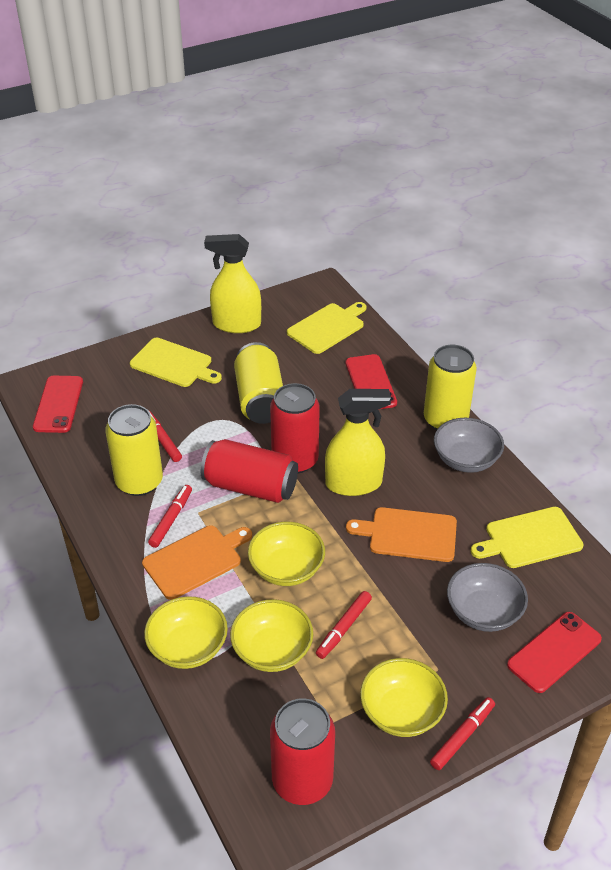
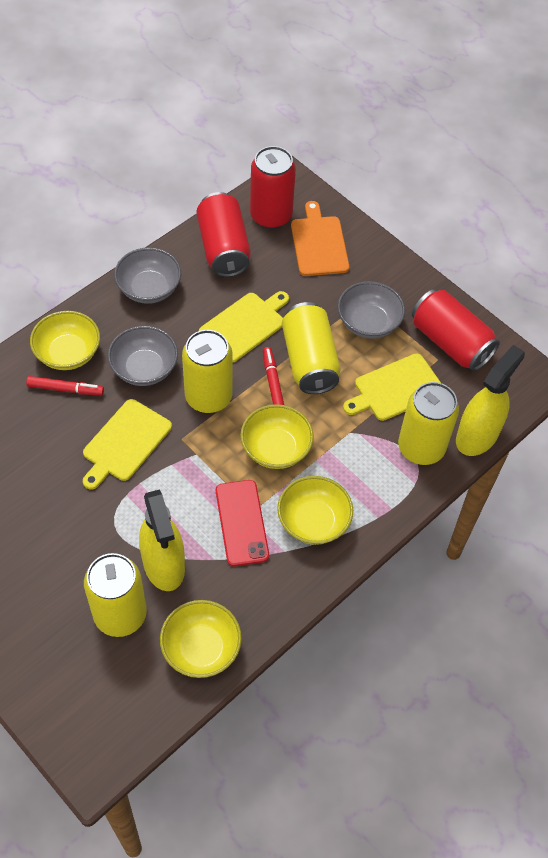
grey bowl: [434,418,504,473] [447,563,528,632] = 2 -> [108,326,178,386] [114,248,181,304] [338,281,405,339] = 3
orange cutting board: [142,525,252,600] [346,507,457,562] = 2 -> [291,201,349,276] = 1
red marker: [148,410,182,462] [148,485,192,548] [316,591,372,659] [430,697,495,770] = 4 -> [26,376,104,395] [263,347,284,405] = 2
red phone: [33,376,83,433] [346,354,397,410] [507,612,602,693] = 3 -> [216,480,269,566] = 1
yellow can: [105,404,163,496] [234,342,283,424] [424,345,477,430] = 3 -> [84,553,147,637] [182,330,233,413] [282,302,341,394] [398,382,459,465] = 4

